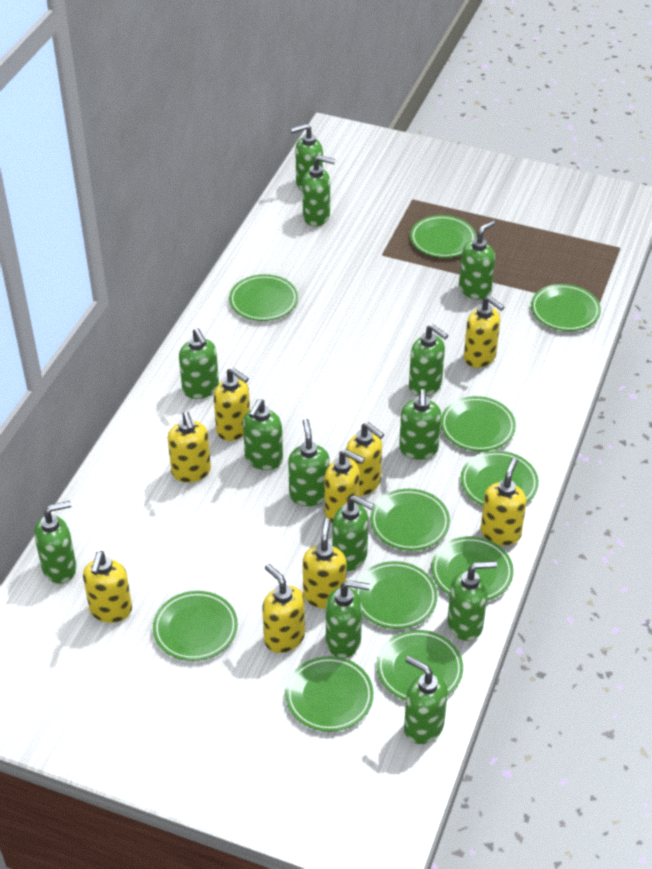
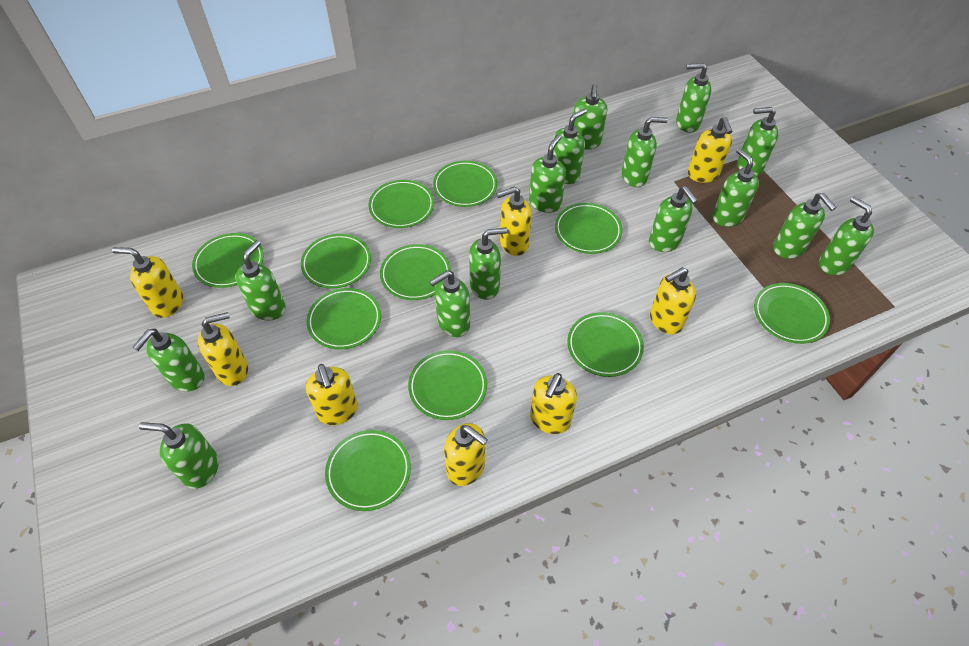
green soap dispenser: [34,501,77,584] [179,328,219,399] [243,399,283,470] [288,419,330,506] [290,124,323,192] [302,155,335,226] [326,580,370,658] [332,495,374,571] [399,389,441,460] [404,656,448,744] [409,324,448,396] [448,561,497,641] [459,220,495,300] = 13 -> [133,329,205,392] [139,422,219,489] [235,240,286,321] [429,270,470,337] [469,228,507,300] [529,135,566,213] [553,109,587,184] [574,84,607,150] [621,117,668,187] [649,186,698,252] [676,63,712,133] [712,148,759,227] [737,107,778,176] [773,193,836,259] [819,196,874,275] = 15
yellow soap dispenser: [83,551,132,623] [168,411,211,482] [214,368,250,441] [262,564,305,653] [303,518,347,609] [324,449,365,523] [346,422,384,496] [464,296,505,368] [481,457,527,546] = 9 -> [112,247,183,318] [198,312,248,386] [306,364,358,425] [444,423,488,486] [497,186,532,256] [530,373,577,434] [650,267,696,335] [688,117,733,183] = 8

